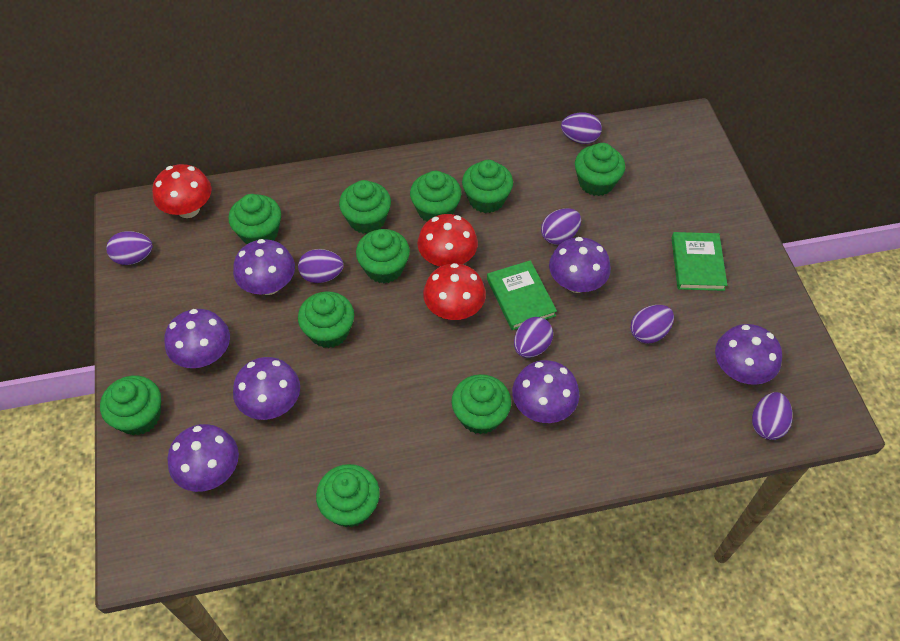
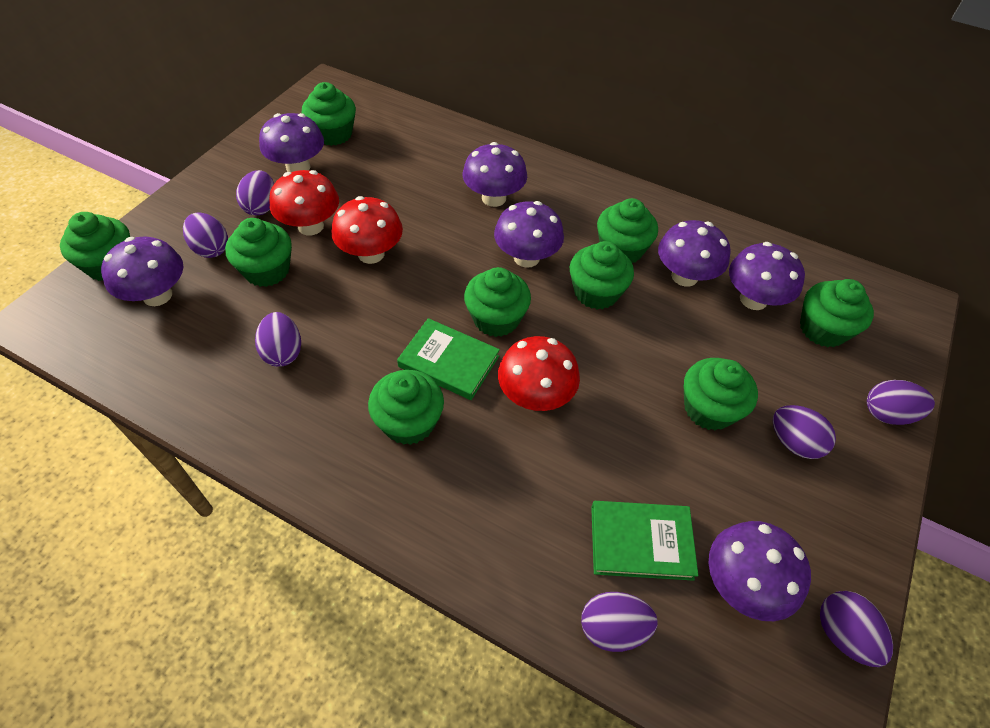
green cupcake: [100,375,161,435] [229,194,281,244] [298,291,354,348] [316,464,380,527] [339,180,391,234] [356,229,410,283] [410,171,461,222] [451,374,511,434] [462,160,513,213] [575,143,625,196] = 10 -> [60,212,130,281] [225,218,292,287] [302,82,356,146] [368,370,444,445] [464,267,531,337] [570,241,634,309] [597,198,658,263] [683,358,758,430] [800,279,874,347] = 9

